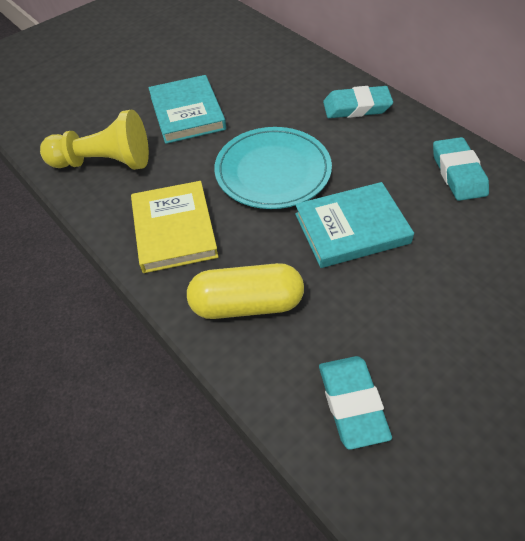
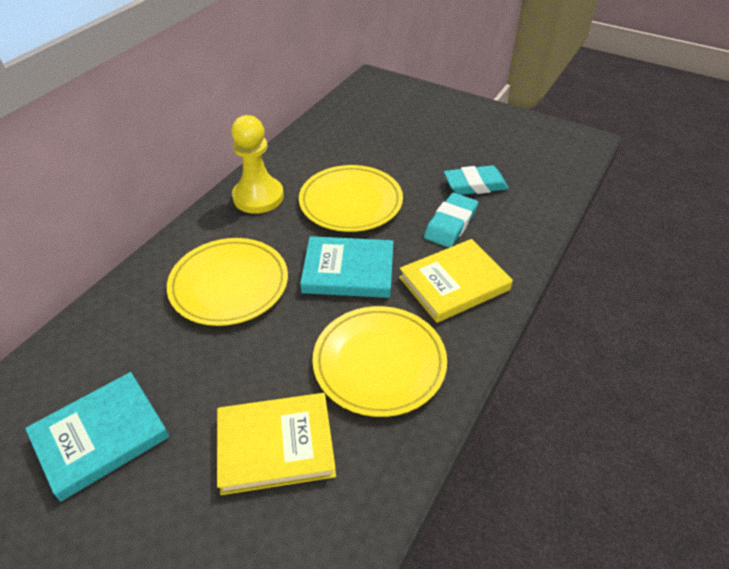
turquoise eraser: [319,356,392,450] [323,86,393,118] [433,137,489,201] = 3 -> [424,193,478,248] [444,165,509,195] = 2
turquoise plate: [214,127,332,209] = 1 -> none = 0
yellow book: [131,181,219,273] = 1 -> [217,393,336,495] [399,239,513,323] = 2
yellow capsule: [187,263,304,319] = 1 -> none = 0
yellow plate: none = 0 -> [167,238,288,326] [299,165,403,232] [312,306,447,417] = 3

